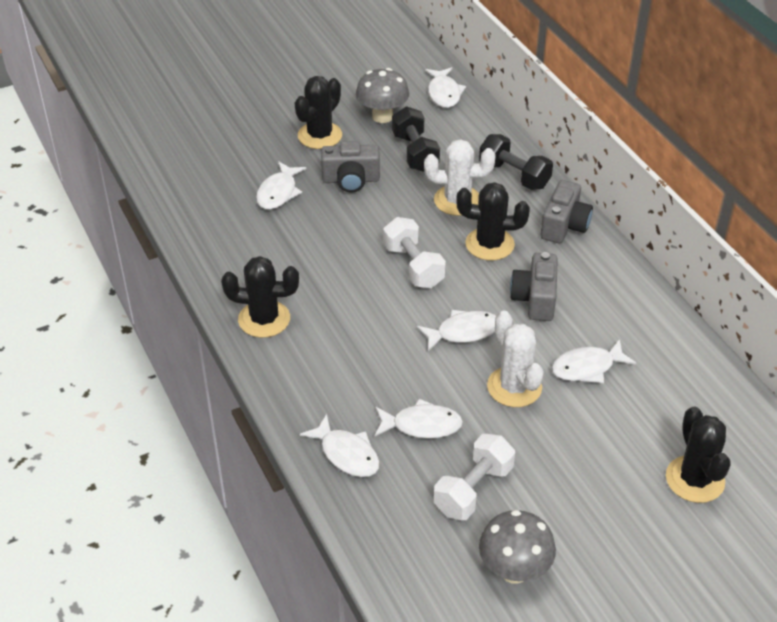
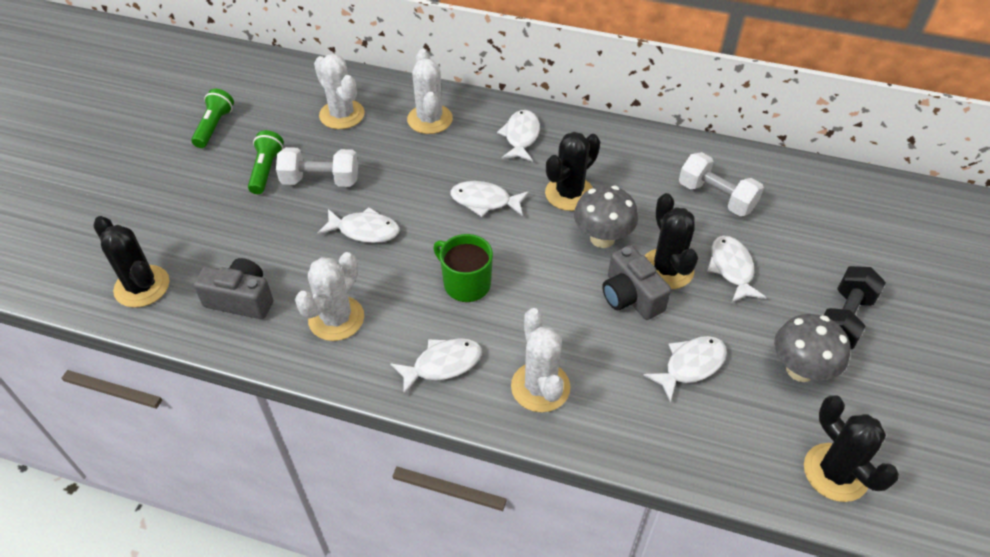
black dumbbell: [392,106,440,172] [479,134,553,190] = 2 -> [824,266,886,350] = 1
green flashlight: none = 0 -> [191,89,234,148] [248,130,284,194] = 2
green mug: none = 0 -> [433,234,493,302] = 1
grey camera: [321,141,380,193] [510,252,558,321] [541,180,593,243] = 3 -> [194,258,273,319] [602,245,671,320] = 2
white cactus: [424,139,495,216] [487,310,544,407] = 2 -> [295,252,364,341] [314,54,365,129] [407,49,453,134] [511,308,570,413] = 4

